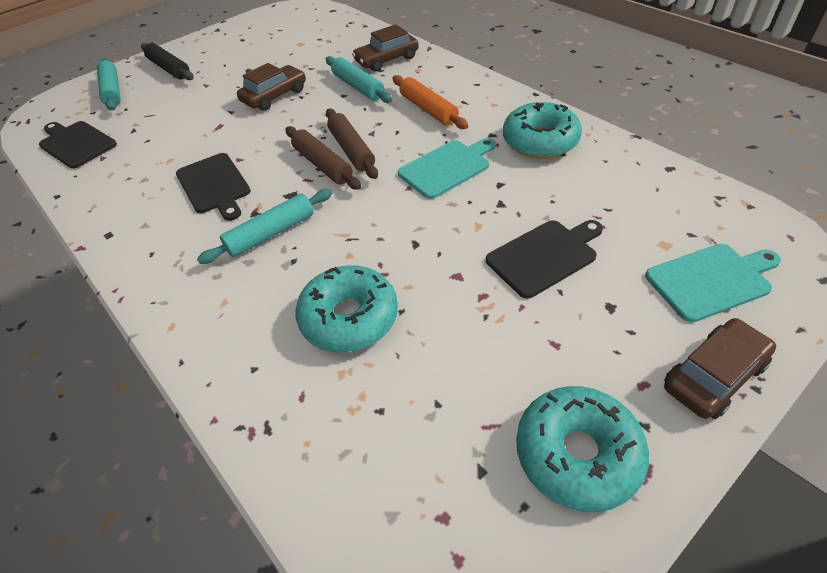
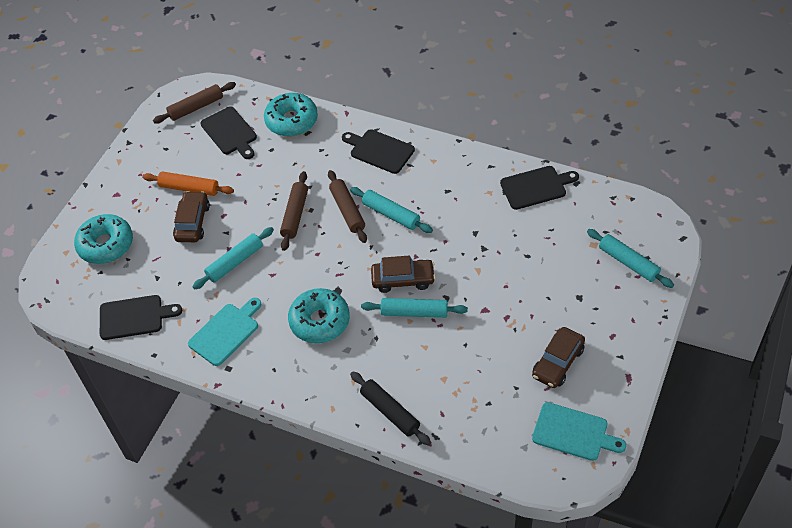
black cutting board: [39,121,117,169] [176,153,251,221] [486,220,603,299] = 3 -> [100,295,182,340] [200,106,257,159] [342,129,415,174] [500,166,579,210] = 4
brown rolling pin: [285,126,361,190] [326,109,378,179] = 2 -> [153,82,236,124] [280,171,308,251] [328,170,367,243] = 3
turquoise rolling pin: [97,58,121,111] [197,189,332,264] [326,56,392,103] = 3 -> [192,227,274,289] [350,187,433,233] [361,298,468,318] [587,229,674,288] = 4

